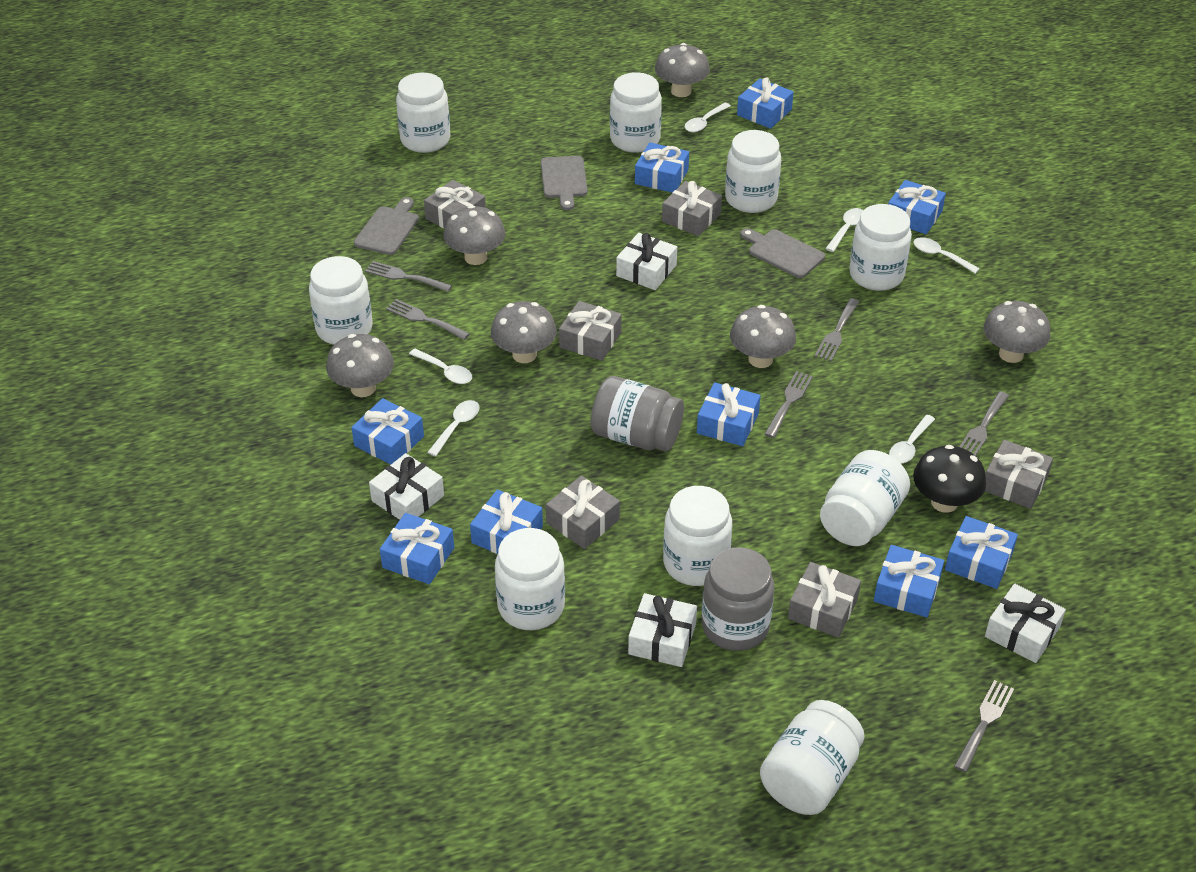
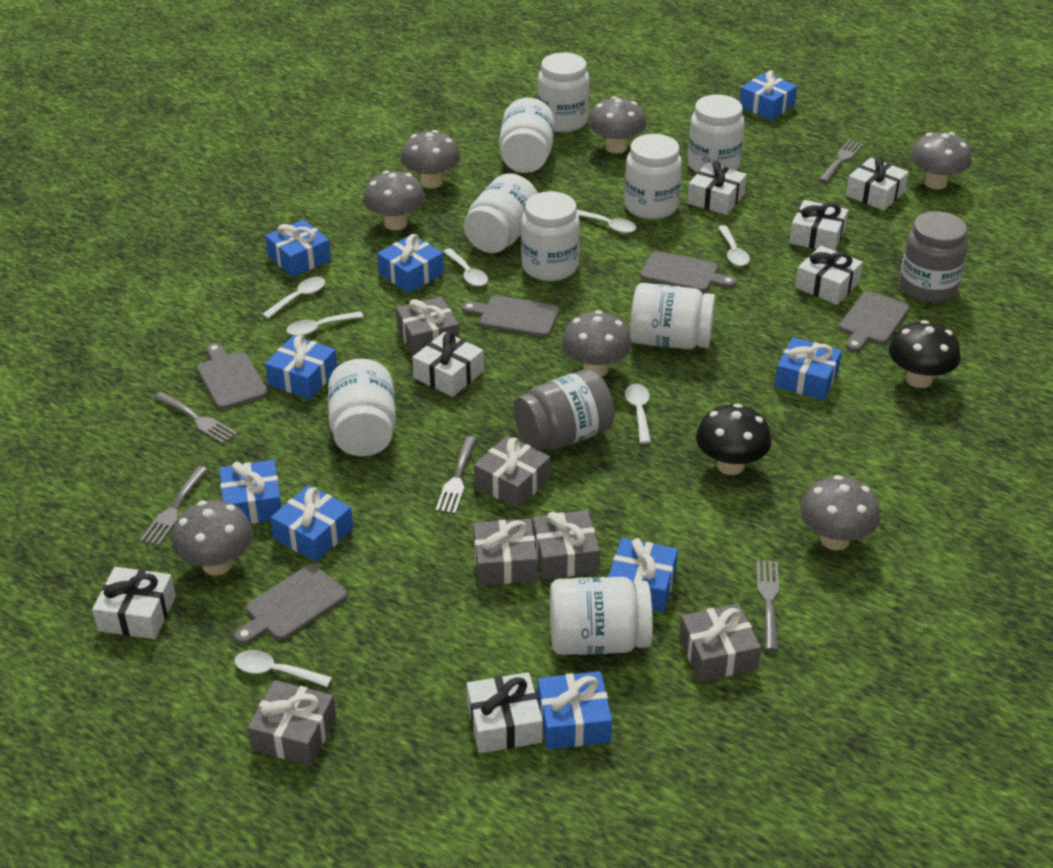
black mushroom: [913,445,986,513] = 1 -> [696,404,772,475] [889,320,961,388] = 2
grey cutting board: [354,197,419,255] [541,156,588,210] [740,228,825,278] = 3 -> [197,343,268,410] [234,564,347,645] [461,295,560,337] [640,251,736,292] [839,291,910,352] = 5
grey fork: [365,261,452,292] [386,299,470,340] [765,371,813,438] [815,298,859,361] [954,680,1014,772] [959,391,1009,456] = 6 -> [140,466,208,546] [154,392,238,444] [435,436,477,514] [756,560,780,651] [819,140,863,183] = 5
grey mushroom: [326,334,394,397] [443,205,505,265] [491,301,557,363] [655,43,710,97] [730,305,796,368] [984,301,1051,363] = 6 -> [172,500,253,575] [363,170,425,230] [400,130,460,189] [562,310,632,377] [588,96,646,153] [800,475,880,550] [910,132,972,189] = 7
white gift: [369,453,444,520] [616,233,677,290] [628,593,697,667] [985,584,1066,663] = 4 -> [92,567,176,639] [412,332,484,397] [466,672,543,753] [687,161,747,215] [789,200,848,251] [795,246,863,304] [846,156,909,211] = 7
white spoon: [409,349,472,384] [427,400,479,457] [685,103,731,132] [825,208,863,252] [889,415,935,464] [913,237,980,274] = 6 -> [235,650,332,687] [262,277,325,319] [286,311,364,336] [443,248,488,287] [577,210,636,233] [625,384,651,444] [718,225,750,266] = 7

